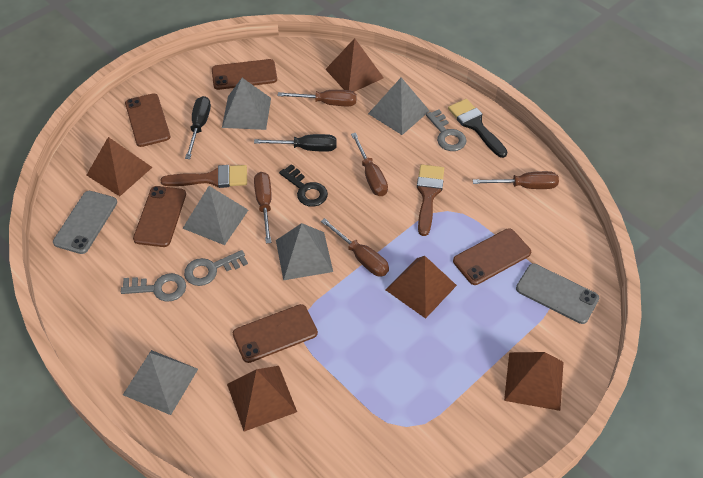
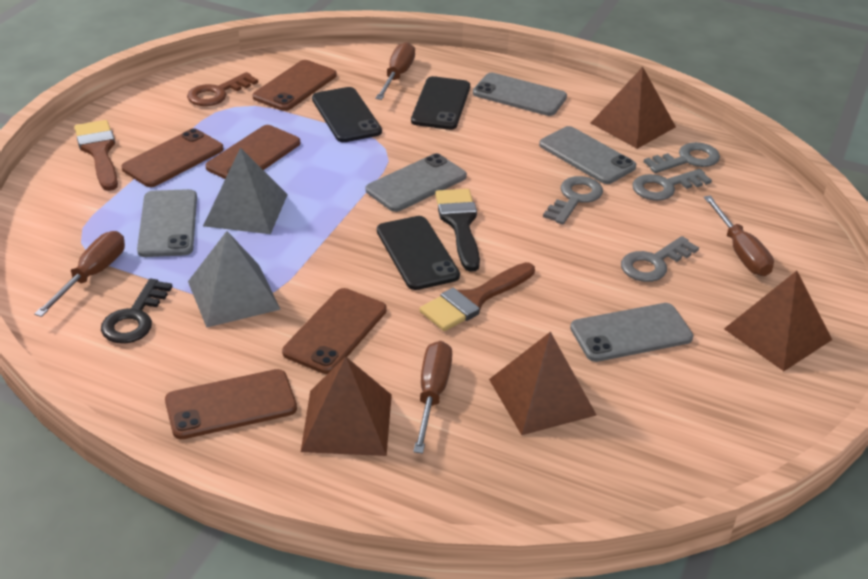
black phone: none = 0 -> [312,87,382,142] [377,216,460,290] [411,76,470,130] = 3
black screwdriver: [185,96,211,159] [254,134,337,152] = 2 -> none = 0
brown key: none = 0 -> [187,72,258,106] = 1
brown pyramid: [87,137,152,196] [227,366,297,432] [325,38,384,92] [386,256,457,319] [504,352,564,411] = 5 -> [301,356,392,456] [489,331,596,435] [591,67,676,149] [724,271,832,371] = 4
brown screwdriver: [254,172,272,243] [277,90,357,106] [321,218,389,276] [351,133,388,196] [473,171,559,189] = 5 -> [34,231,125,317] [375,42,415,100] [413,341,452,454] [704,196,774,276] = 4
grey key: [121,273,186,302] [184,250,248,286] [426,110,466,151] = 3 -> [543,176,603,224] [621,236,699,282] [632,169,712,201] [644,142,720,173] = 4
grey phone: [53,191,117,254] [516,263,599,324] = 2 -> [137,189,197,257] [366,153,467,212] [473,73,567,116] [539,126,636,184] [570,303,693,362] = 5
grey pyramid: [123,350,198,415] [182,186,248,245] [222,78,271,130] [276,223,333,280] [368,77,430,135] = 5 -> [188,231,281,328] [203,147,288,234] = 2

